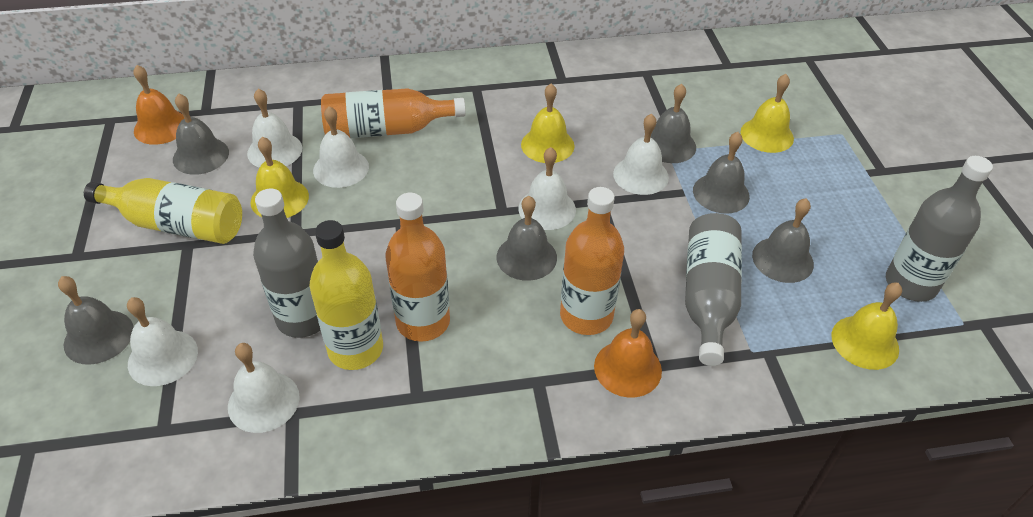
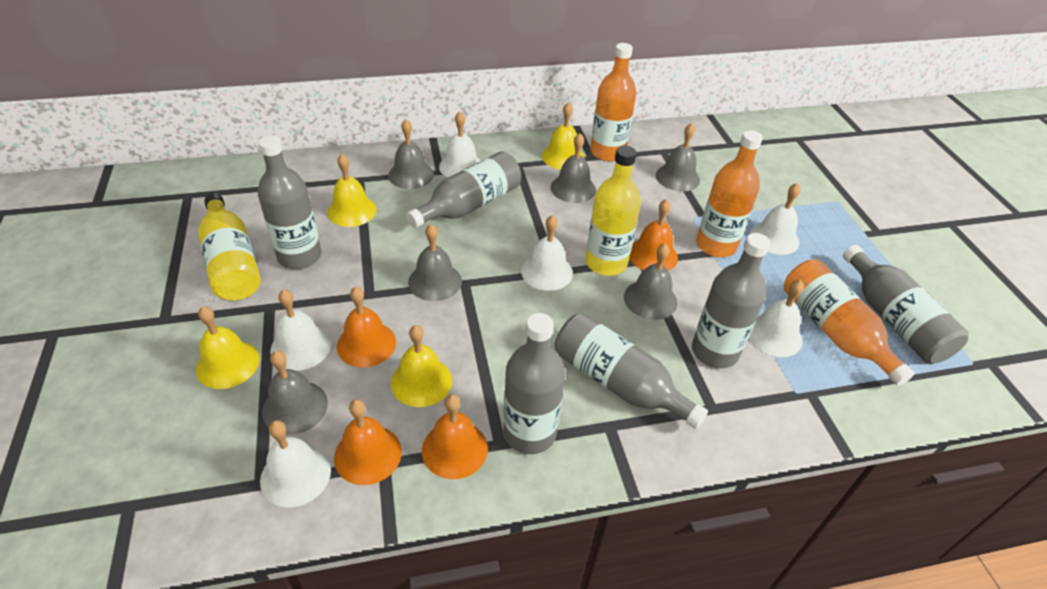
grey bottle: [253,189,320,338] [685,213,742,366] [886,156,993,302] = 3 -> [258,135,322,269] [406,151,521,228] [503,313,565,454] [555,313,708,429] [692,233,770,368] [843,245,969,363] = 6
orange bell: [133,65,184,145] [594,309,662,398] = 2 -> [334,399,402,485] [337,287,396,367] [422,394,488,479] [629,199,678,271] = 4

